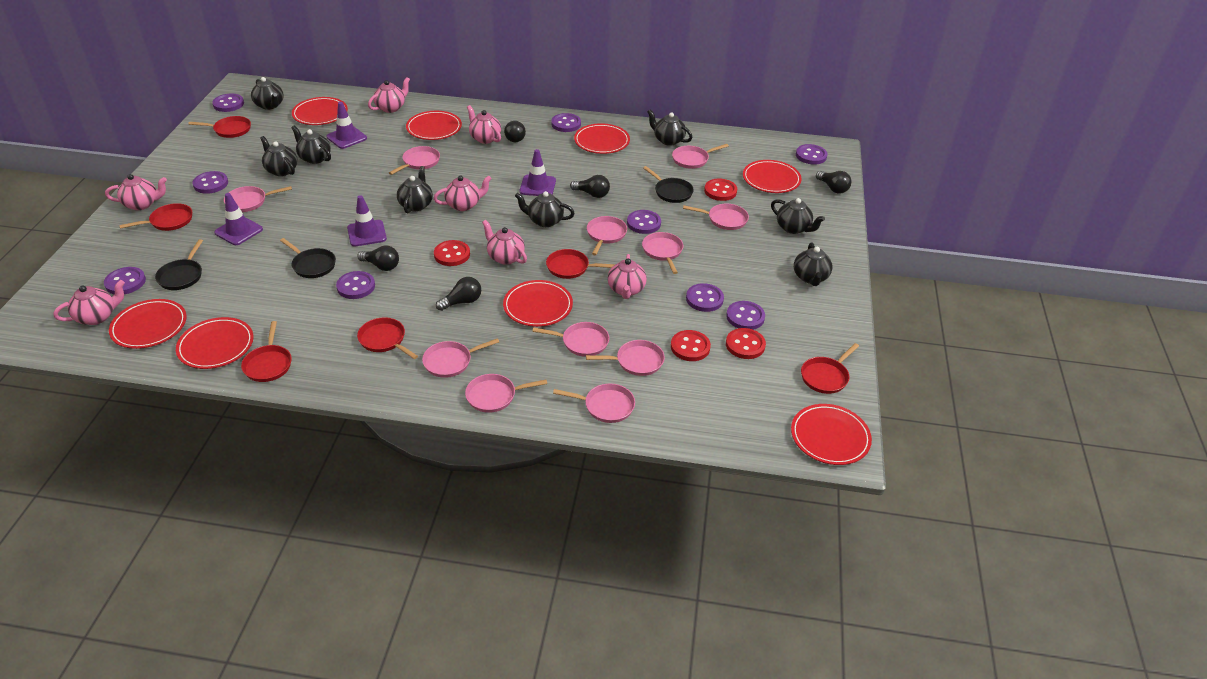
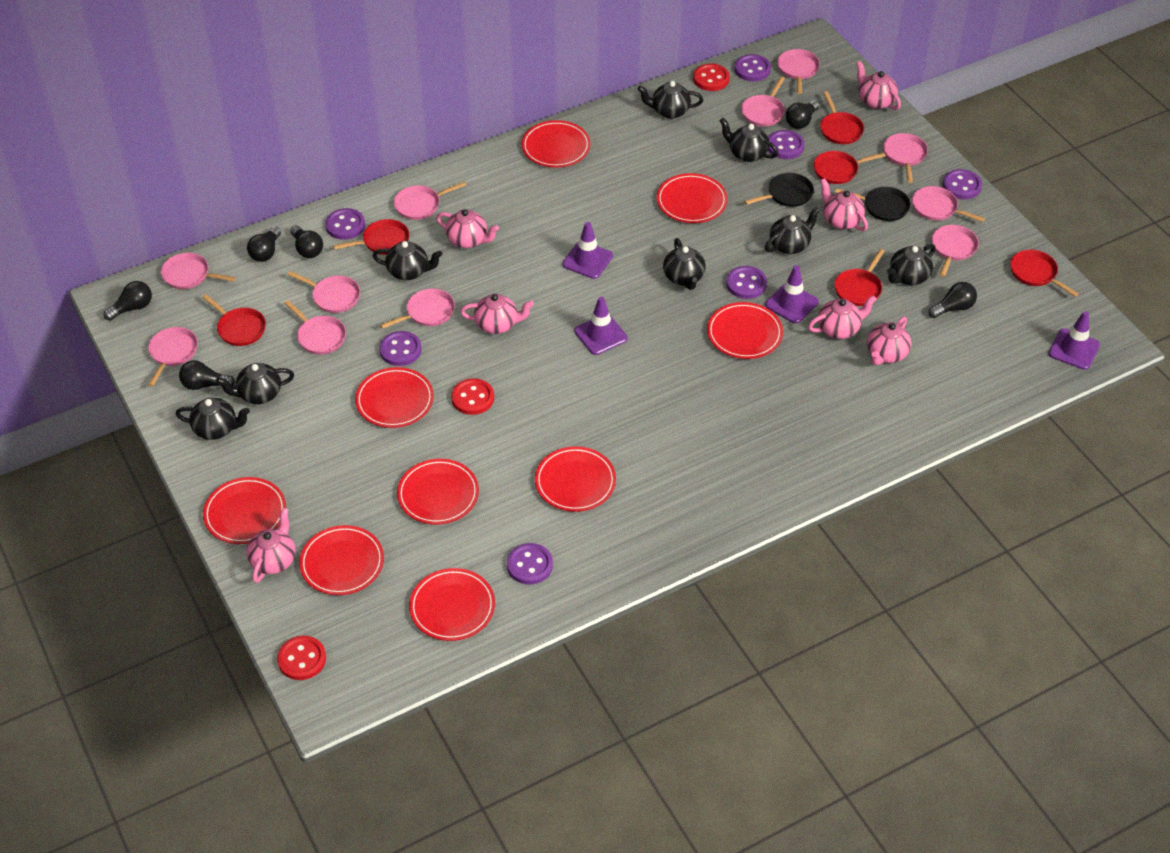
black light bulb: [357,245,399,271] [436,277,481,311] [504,120,526,142] [570,175,610,198] [816,171,852,194] = 5 -> [104,281,152,321] [179,360,235,390] [247,226,281,262] [290,225,323,258] [786,100,819,129] [928,282,977,318] = 6
black pan: [155,239,203,290] [280,238,336,278] [643,166,694,203] = 3 -> [744,173,814,207] [835,187,911,221] = 2
purple button: [104,267,146,294] [192,171,228,194] [212,94,244,112] [336,271,375,299] [551,113,581,132] [627,210,661,234] [686,283,724,312] [726,301,765,330] [796,144,827,165] = 9 -> [325,208,365,240] [379,331,422,366] [507,543,553,584] [726,266,767,299] [734,54,771,81] [768,130,805,159] [943,169,982,199] = 7
red button: [434,240,470,266] [671,330,711,361] [704,179,737,201] [726,328,766,359] = 4 -> [277,636,326,680] [451,378,494,415] [693,64,730,91] = 3
red plate: [109,299,187,349] [176,317,254,369] [292,97,348,125] [406,111,462,140] [503,280,573,327] [574,123,630,154] [743,160,802,193] [791,404,872,465] = 8 -> [203,477,286,544] [299,525,384,595] [355,367,434,428] [397,459,479,525] [409,568,495,641] [522,120,591,168] [535,446,616,512] [657,173,728,223] [707,302,783,359] = 9

